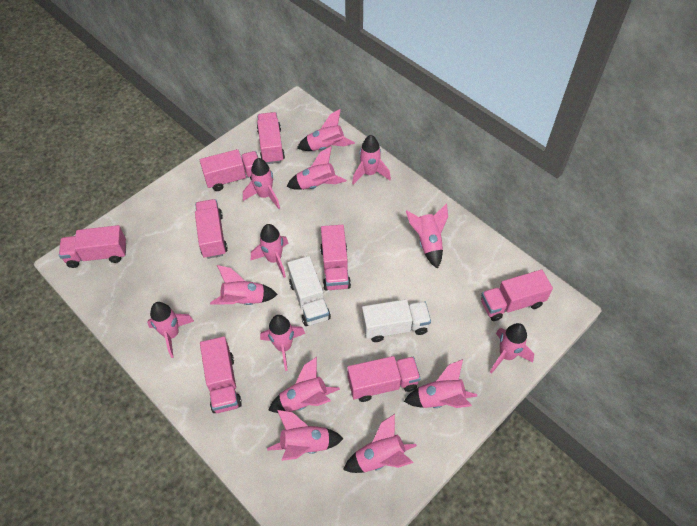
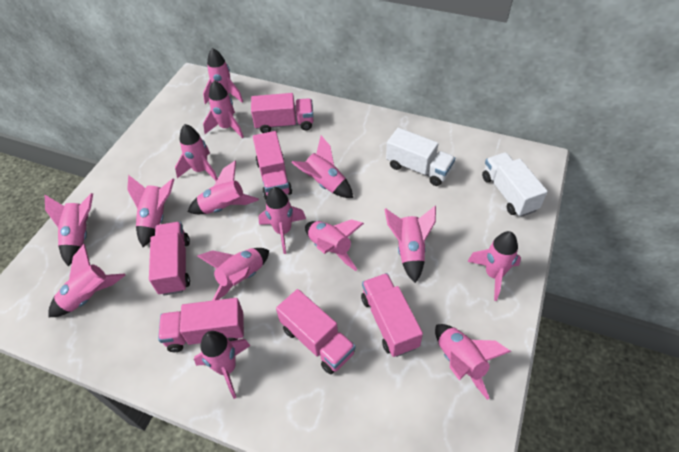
pink rocket: [147,302,194,358] [210,265,278,305] [243,158,280,209] [251,224,288,278] [260,315,305,371] [267,410,343,461] [268,357,340,413] [286,146,347,190] [297,109,355,151] [343,414,417,473] [352,135,391,185] [404,359,477,408] [406,203,448,269] [490,323,534,374] = 14 -> [45,193,93,266] [48,244,125,317] [127,175,174,247] [175,124,218,181] [188,161,259,214] [194,331,251,399] [197,248,269,301] [203,48,243,104] [203,80,244,139] [258,187,306,254] [291,136,353,198] [305,219,364,271] [384,206,436,283] [435,324,511,400] [467,231,521,301] = 15
pink truck: [59,225,126,268] [195,199,228,259] [200,149,258,191] [200,336,242,413] [257,112,285,164] [320,225,351,290] [347,356,421,402] [481,270,553,321] = 8 -> [149,222,190,295] [158,298,244,352] [251,93,314,133] [253,131,292,199] [276,289,356,374] [361,273,423,357] = 6

